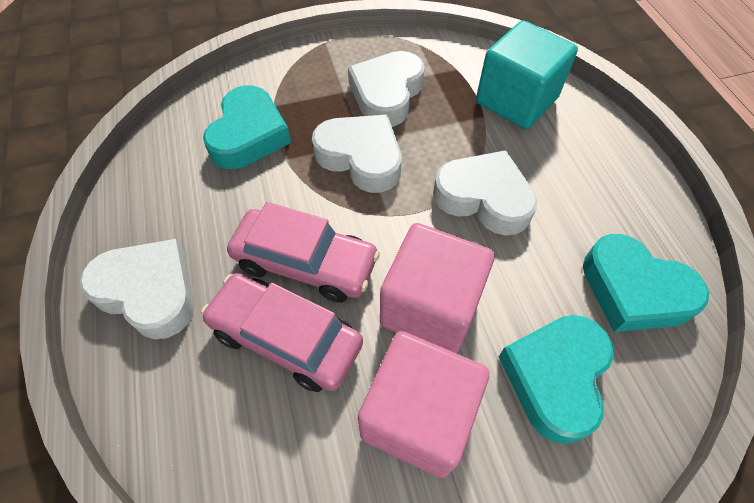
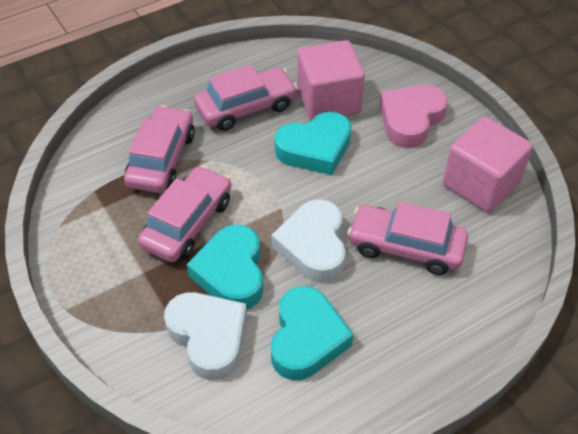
pink car: [201,273,363,392] [227,202,380,303] = 2 -> [124,106,195,193] [138,166,231,262] [194,64,298,131] [347,202,468,275] = 4
pink heart: none = 0 -> [380,85,448,148] = 1
turquoise cube: [476,21,578,129] = 1 -> none = 0
white heart: [80,239,195,339] [312,115,401,193] [348,51,425,127] [433,150,538,236] = 4 -> [164,292,247,380] [271,199,346,283] = 2

